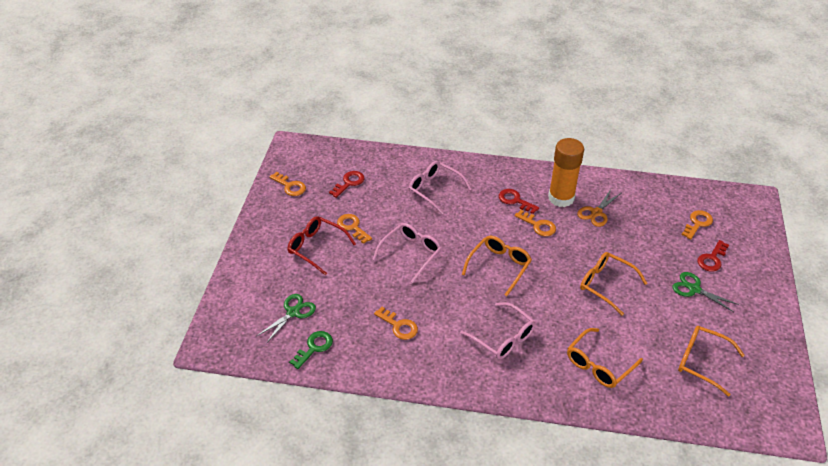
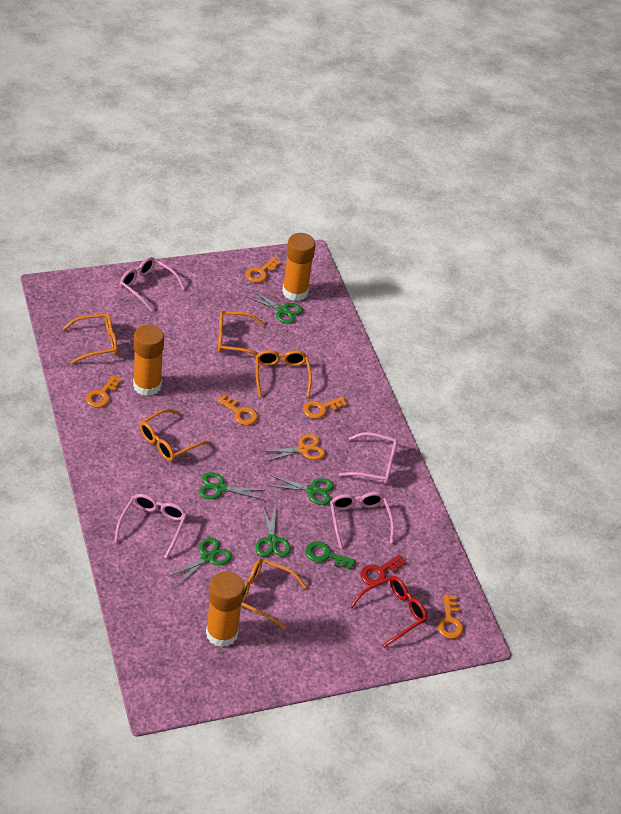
green scissors: [257,294,316,342] [672,272,739,312] = 2 -> [168,538,232,585] [199,472,263,500] [247,290,303,324] [255,504,291,557] [271,475,334,505] = 5
orange glasses: [462,236,532,296] [567,328,643,388] [580,252,648,315] [678,326,745,396] = 4 -> [62,313,118,364] [140,409,210,461] [218,311,264,355] [241,559,307,629] [256,350,312,397] = 5
orange glue stick: [548,138,584,207] = 1 -> [133,325,164,396] [206,571,244,647] [282,233,316,301] = 3
pink glasses: [372,223,442,283] [408,161,472,214] [460,302,536,359] = 3 -> [114,494,187,559] [120,257,185,312] [330,492,394,548] [339,432,398,484] = 4
red key: [329,171,365,198] [499,189,539,214] [698,240,729,272] = 3 -> [361,555,406,586] = 1

